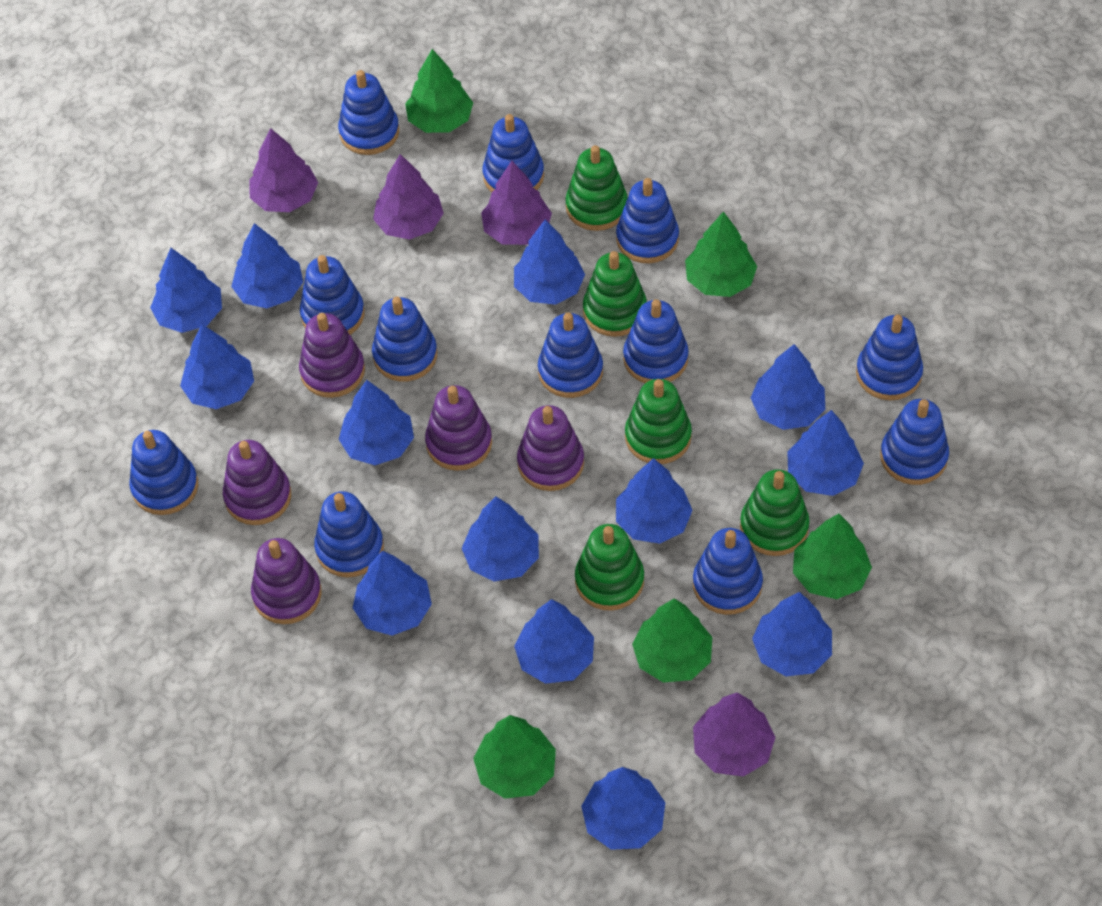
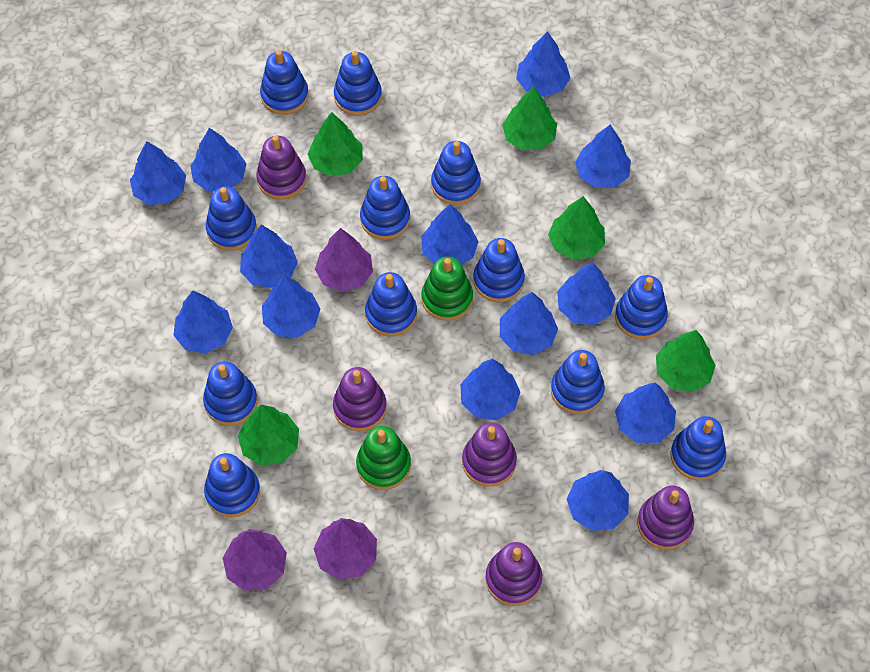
green stacking toy: [566,145,628,231] [575,524,644,611] [583,251,647,337] [625,379,692,464] [740,469,810,556] = 5 -> [356,426,411,490] [422,257,473,321] = 2
purple tree: [249,128,318,212] [373,154,444,240] [481,161,552,245] [693,692,776,777] = 4 -> [223,529,287,591] [314,518,377,580] [315,228,373,292] = 3

